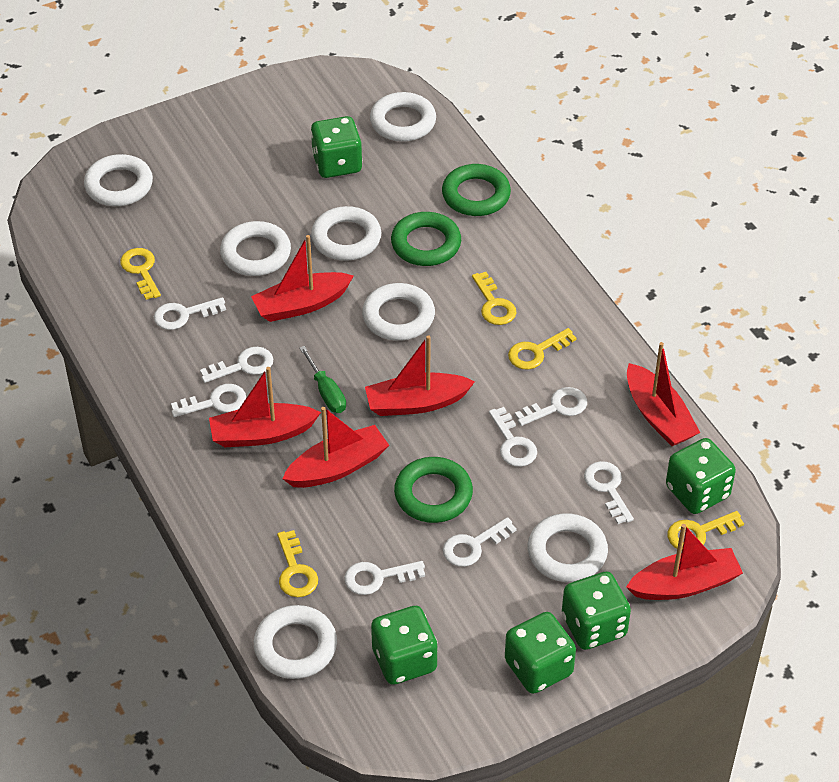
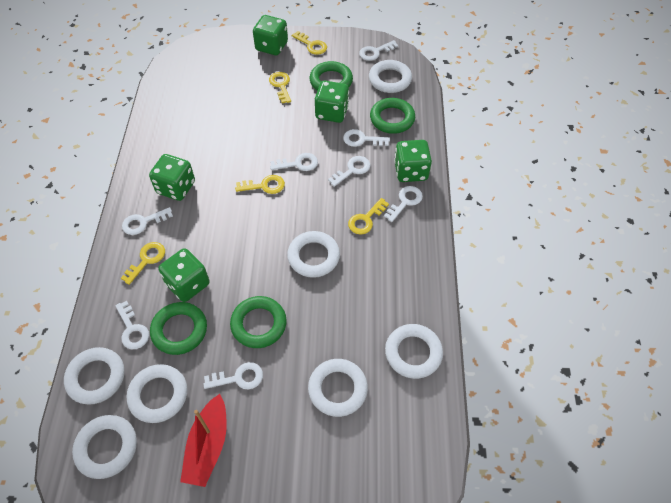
green ring: [391,212,461,266] [394,457,473,523] [442,164,511,216] = 3 -> [150,302,207,355] [230,296,287,348] [309,61,353,91] [370,98,415,134] = 4
green screwdriver: [299,346,346,413] = 1 -> none = 0
red boat: [209,367,321,447] [251,235,354,322] [282,407,389,488] [365,335,475,416] [626,524,743,600] [627,342,700,446] = 6 -> [180,394,227,487] = 1

